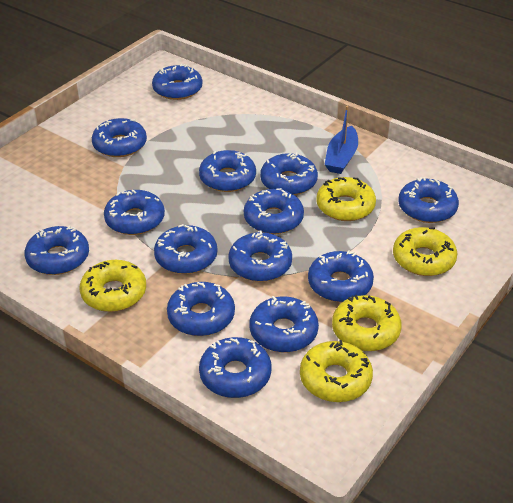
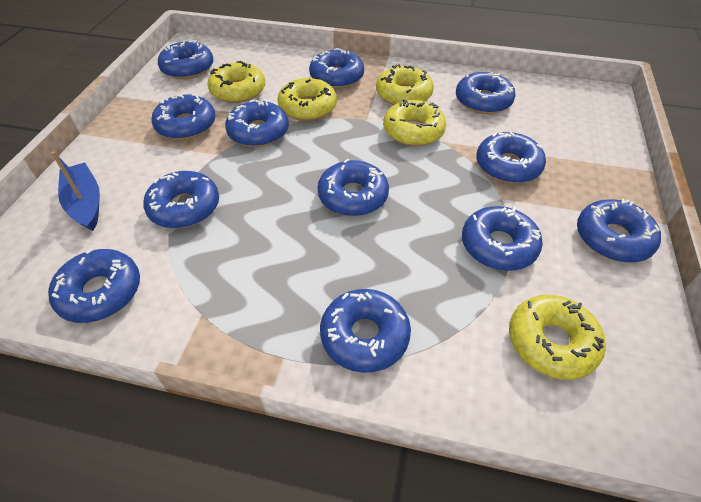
blue donut: [25,226,89,275] [92,118,147,157] [104,190,165,235] [152,64,202,100] [154,224,218,274] [167,282,235,336] [199,150,256,192] [199,337,271,398] [228,231,292,282] [244,188,304,234] [250,296,319,352] [260,153,318,195] [308,250,374,302] [398,177,459,223] = 14 -> [48,248,140,323] [143,171,219,228] [151,94,215,140] [158,40,214,79] [225,100,289,147] [309,48,364,89] [317,159,389,216] [320,289,411,373] [456,72,516,114] [462,206,543,271] [476,132,546,183] [577,198,661,263] = 12

